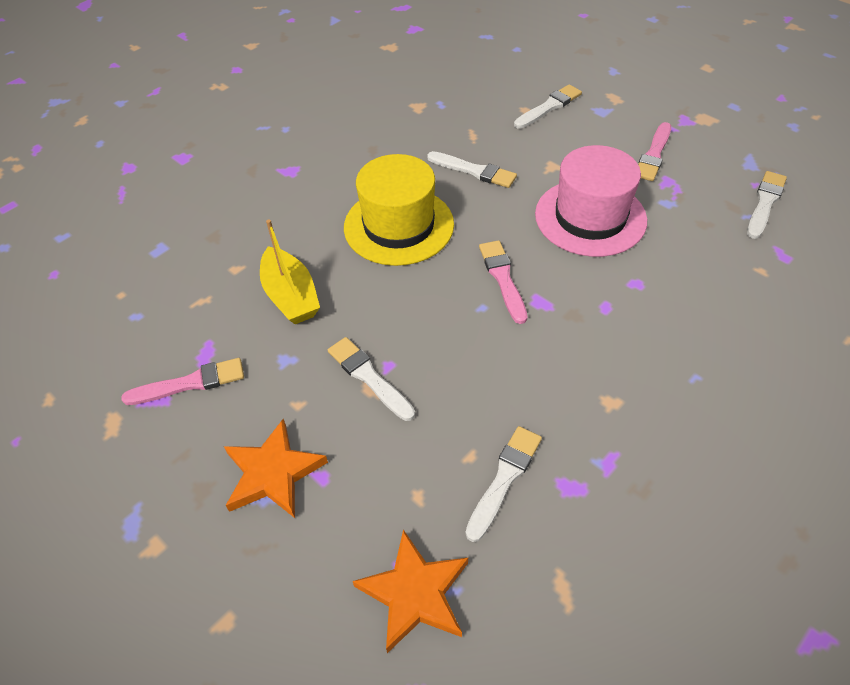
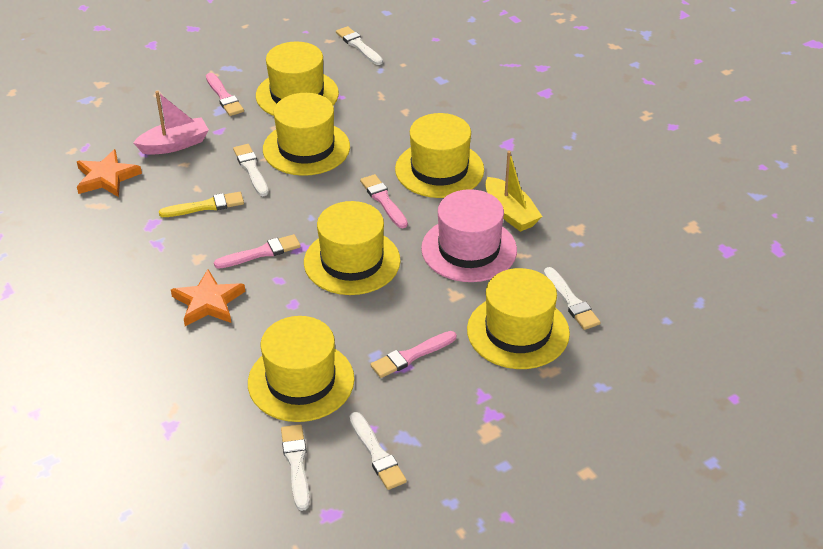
pink boat: none = 0 -> [133,91,209,155] = 1
pink brush: [121,358,244,405] [479,240,527,324] [638,122,671,181] = 3 -> [206,73,244,116] [214,234,301,269] [360,174,408,228] [370,331,456,378] = 4
yellow brush: none = 0 -> [159,192,244,217] = 1
yellow hat: [344,154,454,266] = 1 -> [248,316,354,422] [256,42,339,116] [263,93,350,176] [304,201,401,295] [395,113,484,198] [467,268,570,369] = 6

